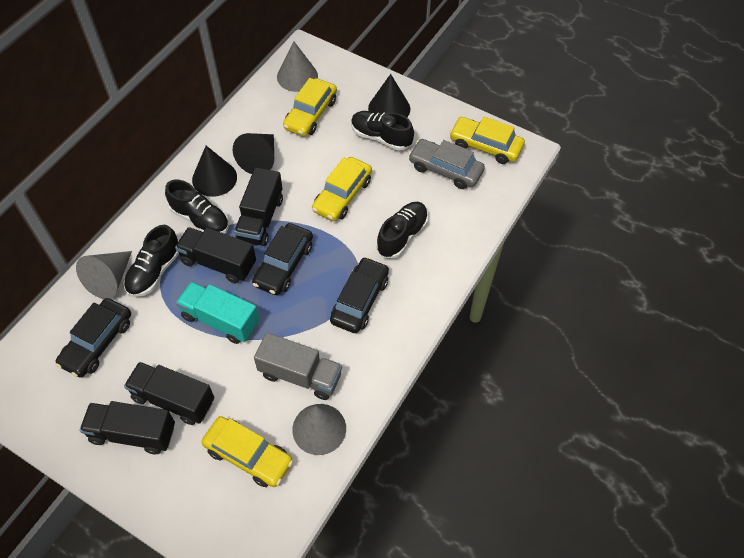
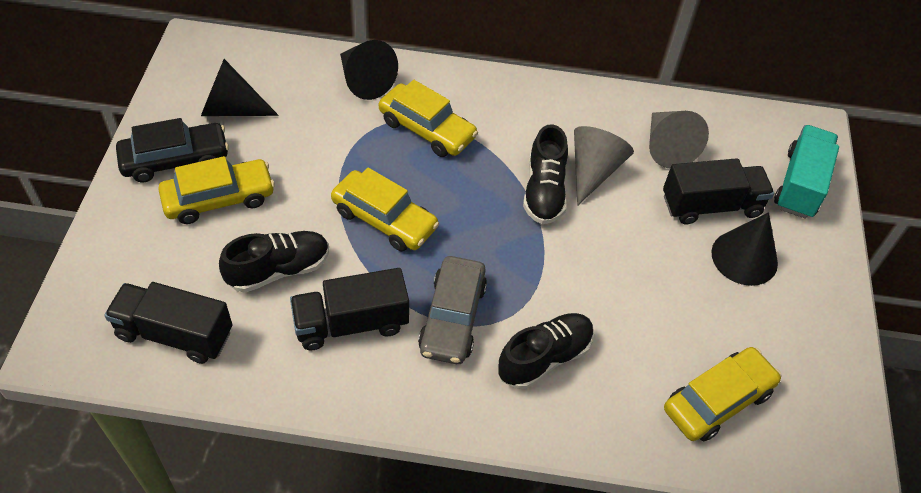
black car: [56,298,131,378] [252,223,313,295] [330,257,389,333] = 3 -> [116,118,229,183] = 1
black shoe: [124,225,179,297] [165,180,229,234] [351,111,414,151] [376,202,428,258] = 4 -> [219,231,329,293] [498,313,594,389] [523,124,568,224] = 3
black truck: [79,401,175,454] [124,362,214,425] [175,227,256,283] [234,168,283,246] = 4 -> [104,282,232,364] [290,268,409,351] [663,158,774,225] = 3
grey cone: [76,251,132,299] [277,41,318,92] [292,404,346,455] = 3 -> [574,126,634,206] [649,111,709,168] = 2
grey truck: [254,333,342,400] = 1 -> none = 0

